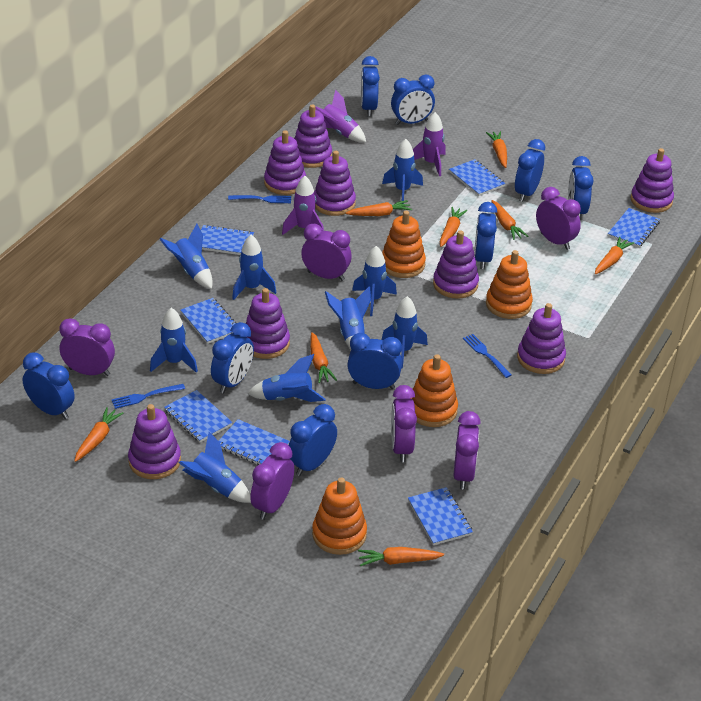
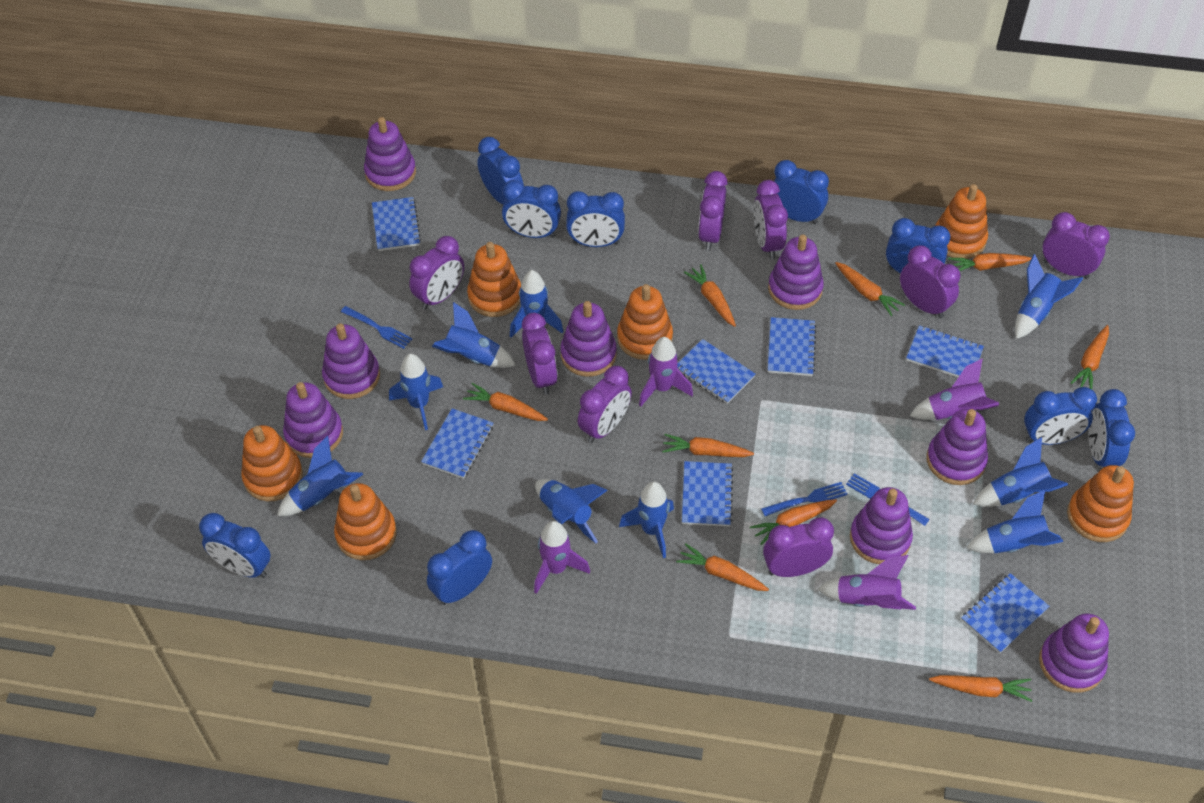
orange carrot: [74,407,123,462] [310,332,337,383] [346,200,412,216] [358,547,444,566] [440,207,467,247] [486,131,507,168] [491,200,528,240] [595,237,634,274] = 8 -> [463,383,548,421] [662,434,754,457] [676,543,769,591] [684,264,736,327] [750,499,837,545] [835,262,905,316] [929,675,1032,702] [948,253,1032,271] [1071,325,1109,389] = 9
orange stacking toy: [312,477,367,555] [382,211,426,278] [411,354,458,427] [486,250,533,319] = 4 -> [241,425,303,501] [334,483,397,560] [467,242,521,317] [617,284,673,360] [935,184,988,259] [1067,465,1134,542] = 6
purple clock: [59,318,115,376] [250,442,294,520] [301,224,352,281] [391,385,417,462] [453,411,481,489] [536,187,581,250] = 6 -> [409,236,464,310] [522,313,557,395] [578,366,632,443] [698,171,728,250] [753,180,788,259] [763,517,834,577] [900,245,960,318] [1042,212,1110,279] = 8
purple rocket: [282,176,324,235] [315,90,366,142] [413,112,445,176] = 3 -> [534,521,590,594] [639,337,693,407] [817,555,916,610] [910,358,999,420] = 4

